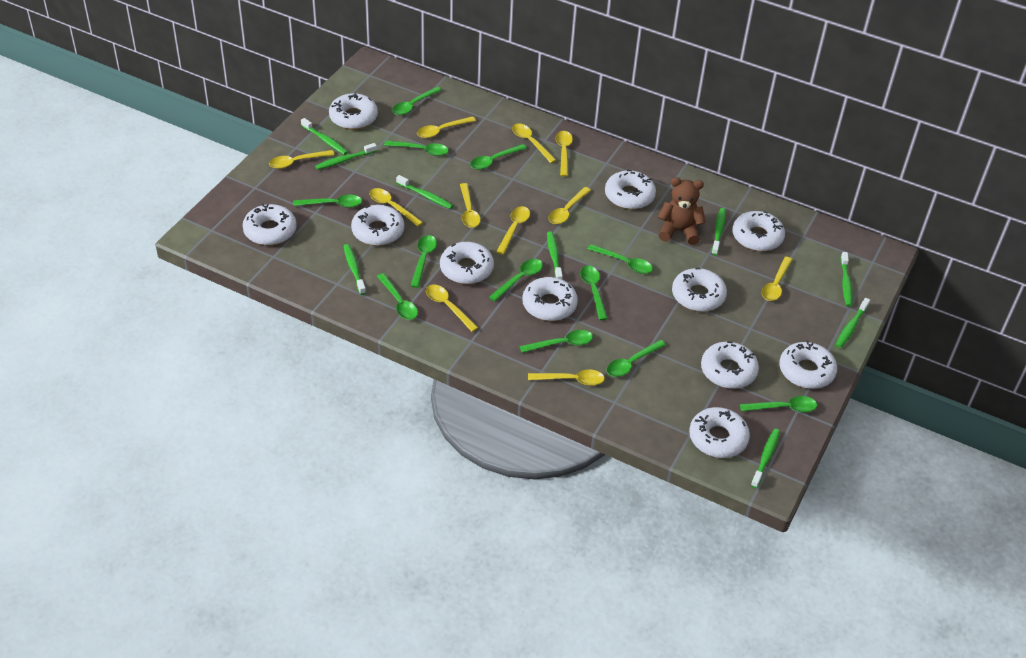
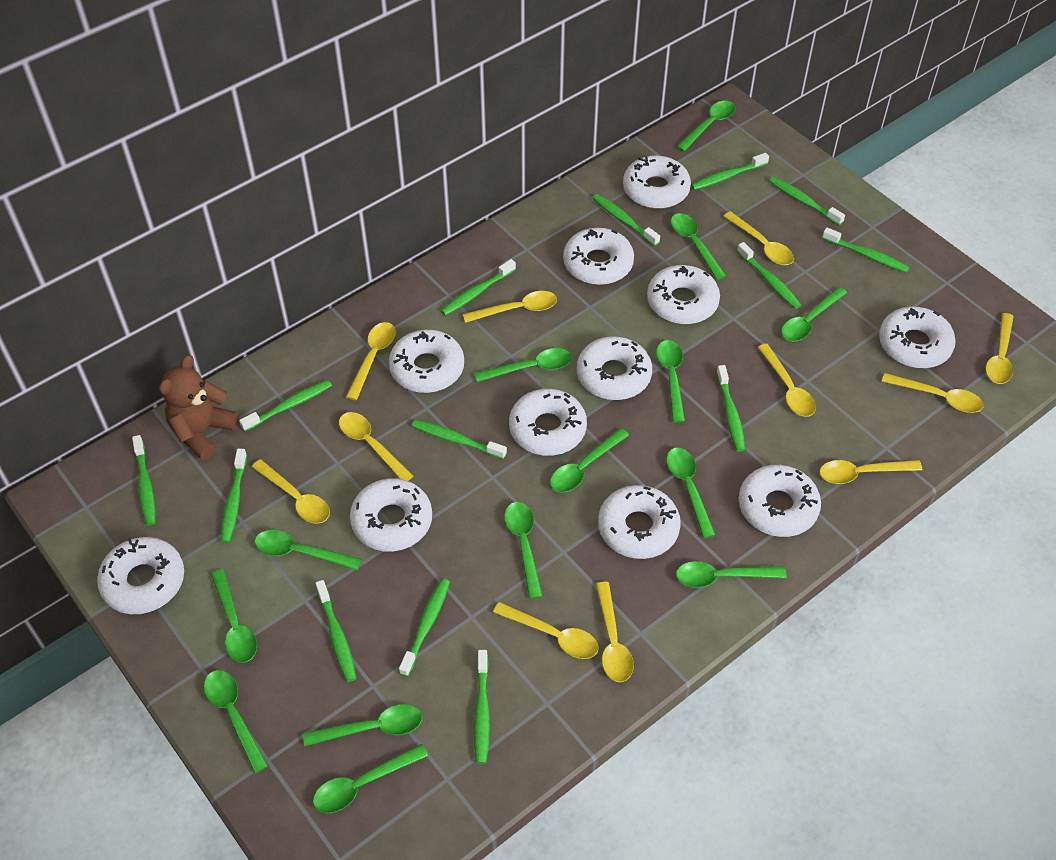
green spoon: [293,194,362,208] [377,273,418,320] [384,140,449,156] [392,87,441,115] [411,235,437,288] [470,144,527,170] [489,259,543,302] [519,330,593,353] [580,266,608,320] [588,244,653,274] [606,340,666,377] [740,396,817,412] = 12 -> [204,670,268,773] [211,569,257,663] [254,530,361,570] [303,704,422,747] [313,744,428,813] [474,348,572,382] [504,502,542,599] [550,428,629,493] [656,340,685,423] [666,448,715,538] [671,213,726,280] [676,101,735,152] [676,561,787,588] [781,287,847,342] = 14
green toothbrush: [301,118,348,155] [315,143,377,170] [344,244,366,295] [396,175,453,209] [547,232,563,279] [712,208,726,255] [751,429,780,488] [836,298,870,348] [841,252,853,307] = 9 -> [132,435,156,526] [220,449,247,543] [239,380,332,432] [315,580,356,682] [399,578,450,677] [412,420,507,459] [441,259,516,316] [474,650,490,764] [592,194,660,246] [691,153,769,190] [716,365,745,452] [737,242,801,309] [769,177,845,225] [822,227,910,273] = 14

